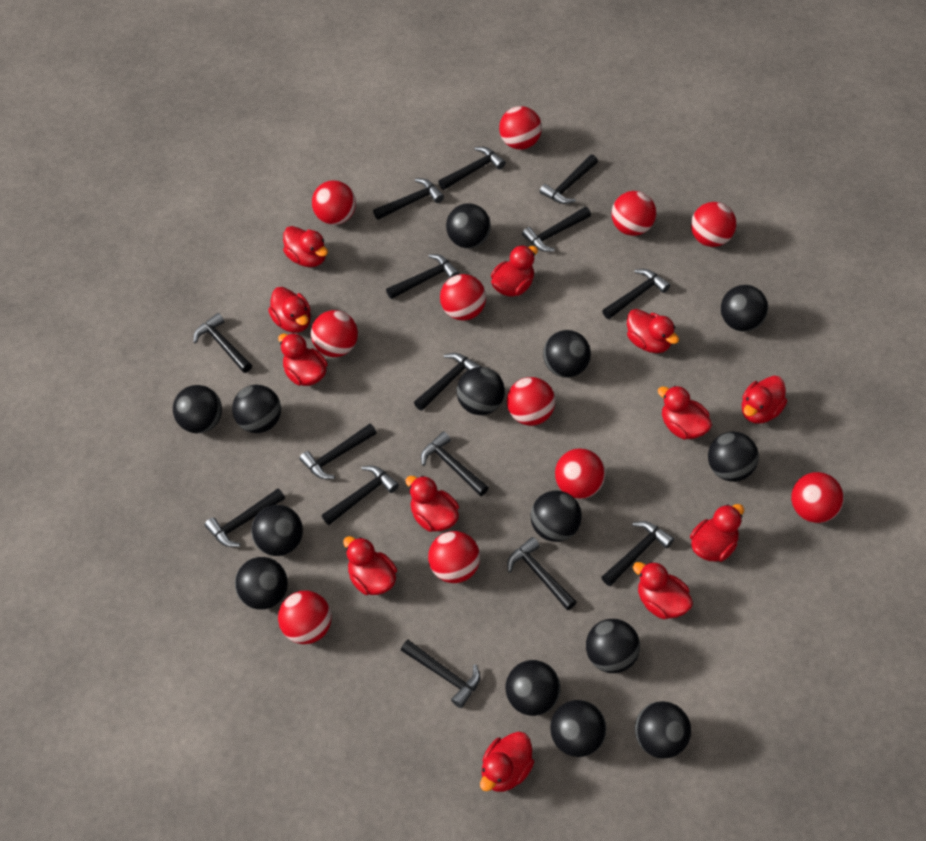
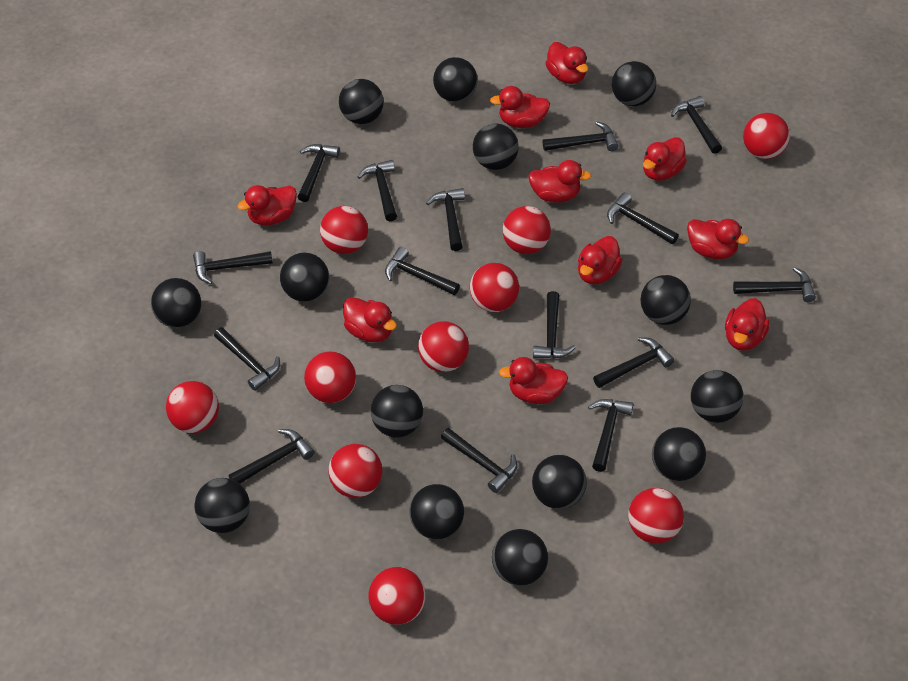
red ball: [278,591,332,644] [311,310,358,357] [312,180,356,225] [428,531,480,583] [440,274,486,321] [499,106,542,150] [507,377,555,426] [555,449,605,499] [612,191,656,236] [691,202,736,247] [791,472,844,523] = 11 -> [166,381,219,433] [304,352,356,403] [320,206,368,254] [328,444,383,498] [368,567,425,625] [418,321,469,372] [470,263,519,312] [503,206,551,254] [628,488,684,543] [743,113,790,159] = 10
red duck: [268,287,311,333] [278,333,328,386] [283,226,328,267] [343,536,397,595] [406,475,459,532] [480,732,534,792] [491,245,538,296] [627,309,679,353] [633,561,693,619] [658,386,712,439] [690,504,744,562] [742,376,787,424] = 12 -> [238,185,297,225] [343,297,397,342] [490,86,550,128] [499,357,568,404] [528,160,591,203] [546,42,588,84] [578,236,623,284] [643,137,687,181] [687,219,749,259] [725,298,770,351] = 10

